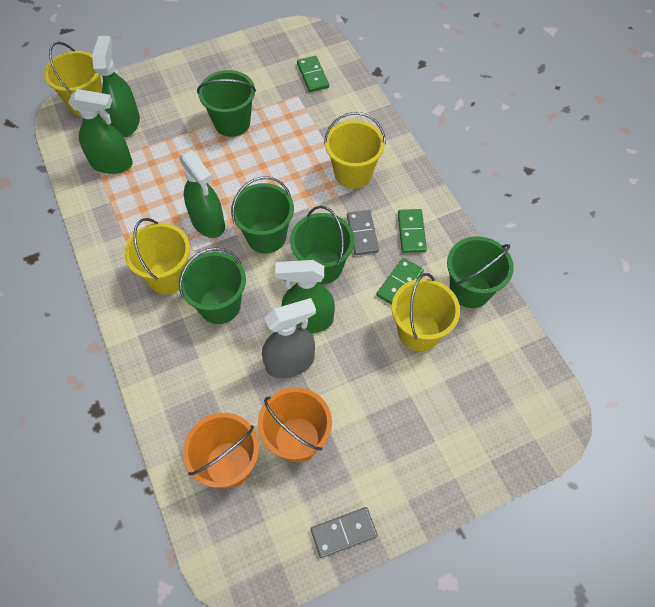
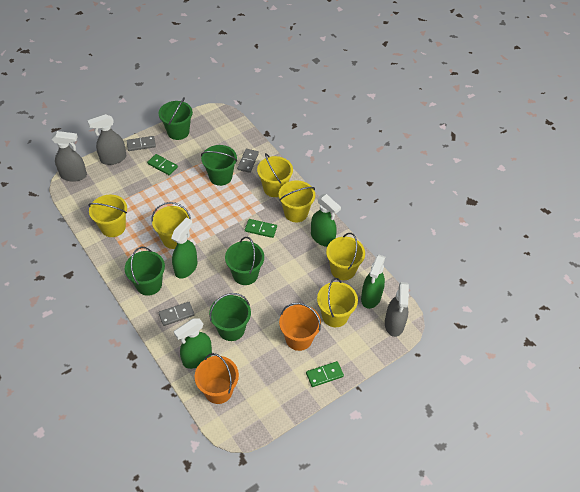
grey domino: [311,507,377,558] [347,210,379,255] = 2 -> [127,136,156,151] [158,302,195,326] [237,149,259,173] = 3
grey spray bottle: [262,298,316,378] = 1 -> [52,131,87,182] [88,114,126,165] [385,282,409,337] = 3
yellow bucket: [44,42,102,116] [124,218,190,294] [324,112,386,189] [392,273,460,351] = 4 -> [88,195,127,237] [151,202,191,249] [257,153,293,197] [279,180,315,222] [317,278,358,327] [326,233,365,280] = 6

